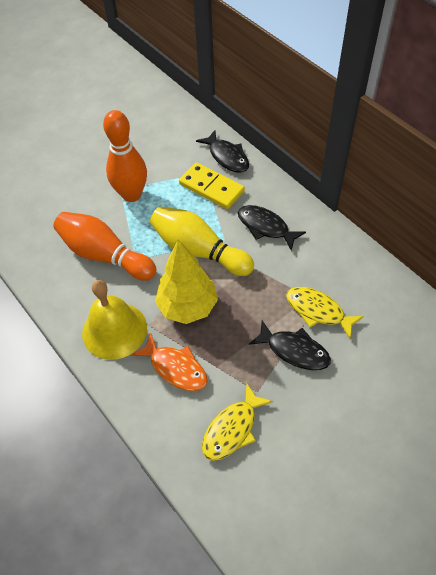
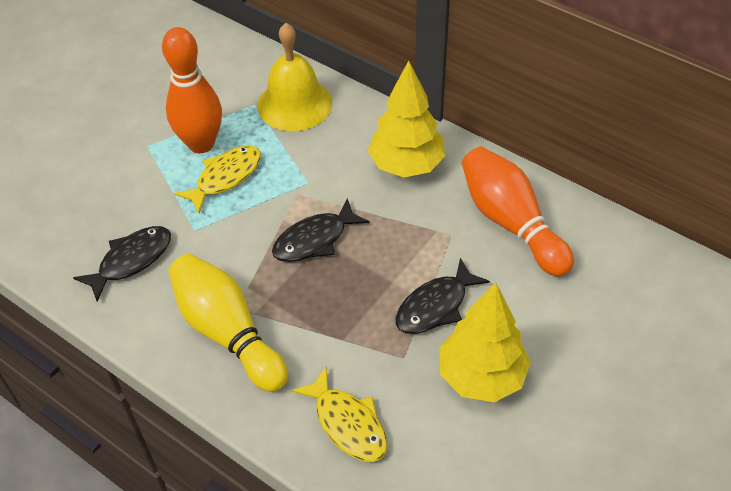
orange fish: [131,334,207,391] = 1 -> none = 0
yellow domino: [179,162,245,209] = 1 -> none = 0
yellow tree: [155,239,218,324] = 1 -> [368,61,445,177] [440,282,531,402] = 2

